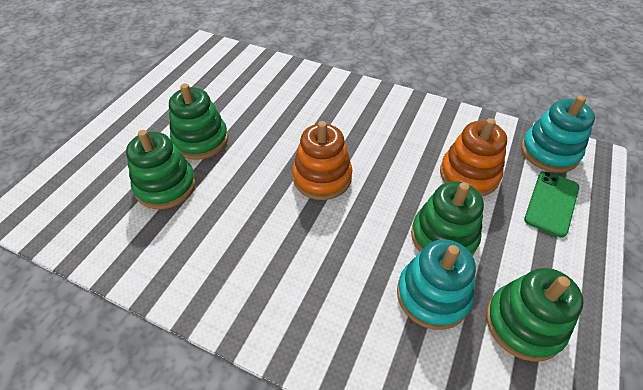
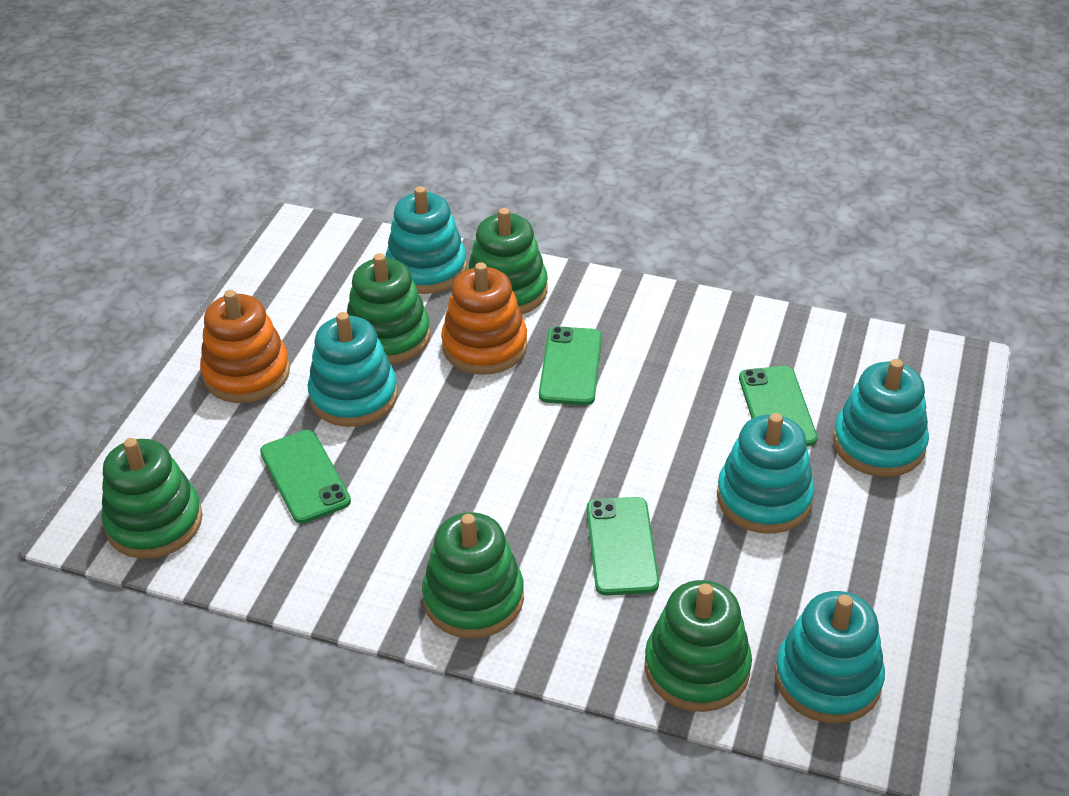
green phone: [524,171,579,238] = 1 -> [260,430,351,524] [539,326,602,405] [587,497,659,596] [739,366,817,446] = 4
green stacking toy: [126,130,196,209] [169,83,228,160] [411,181,484,256] [486,268,584,362] = 4 -> [101,438,203,559] [347,253,431,364] [422,512,524,639] [467,208,548,314] [645,580,752,712] = 5
turquoise stacking toy: [397,239,476,330] [521,95,595,173] = 2 -> [308,312,398,427] [385,186,467,294] [717,413,815,534] [775,591,885,724] [833,359,929,477] = 5

